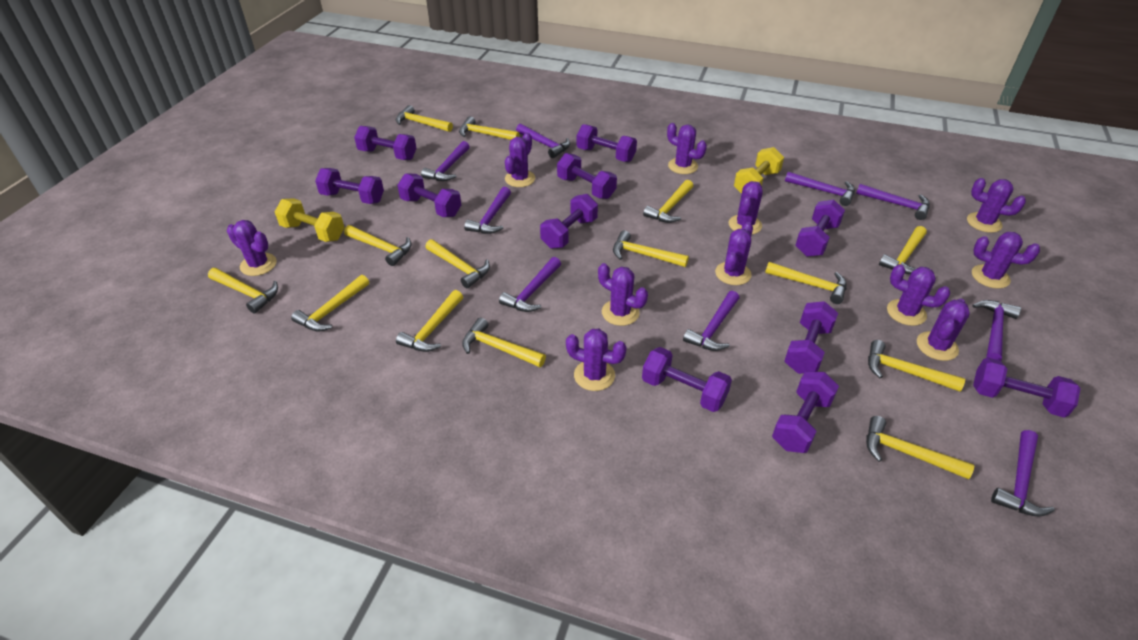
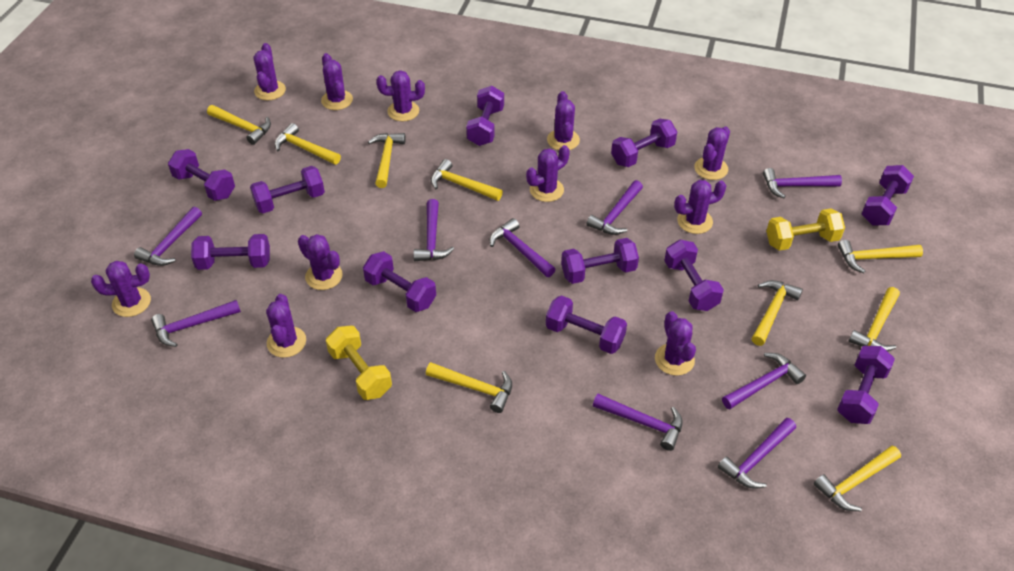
yellow hammer: [208,268,278,314] [291,275,369,332] [344,225,412,266] [396,105,453,132] [396,290,463,352] [425,239,490,288] [459,116,520,140] [462,318,546,367] [613,230,689,267] [643,180,693,223] [765,262,847,304] [866,416,974,479] [868,340,965,392] [879,226,927,274] = 14 -> [207,105,271,145] [275,123,341,165] [368,133,406,188] [426,362,512,413] [431,159,503,201] [751,280,803,346] [814,446,901,511] [838,240,923,273] [849,287,900,351] = 9

